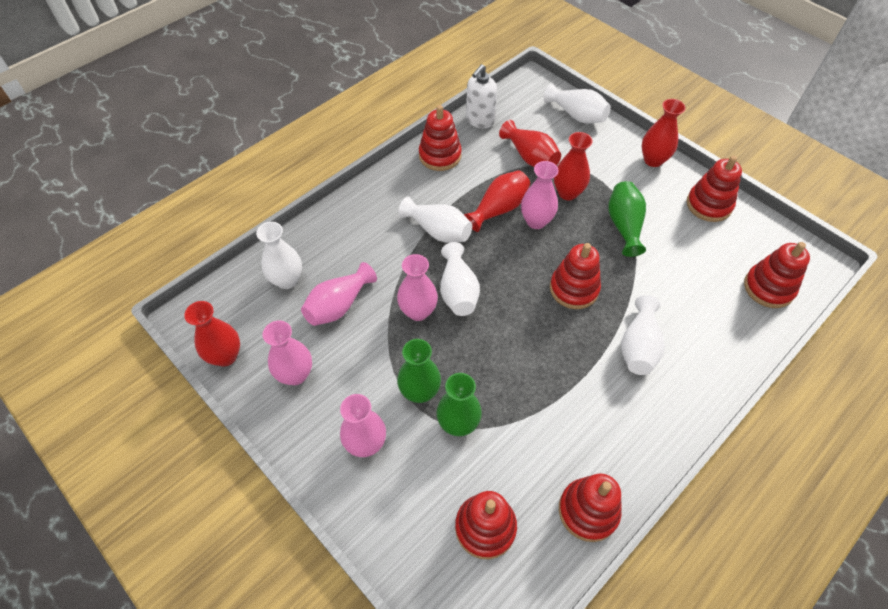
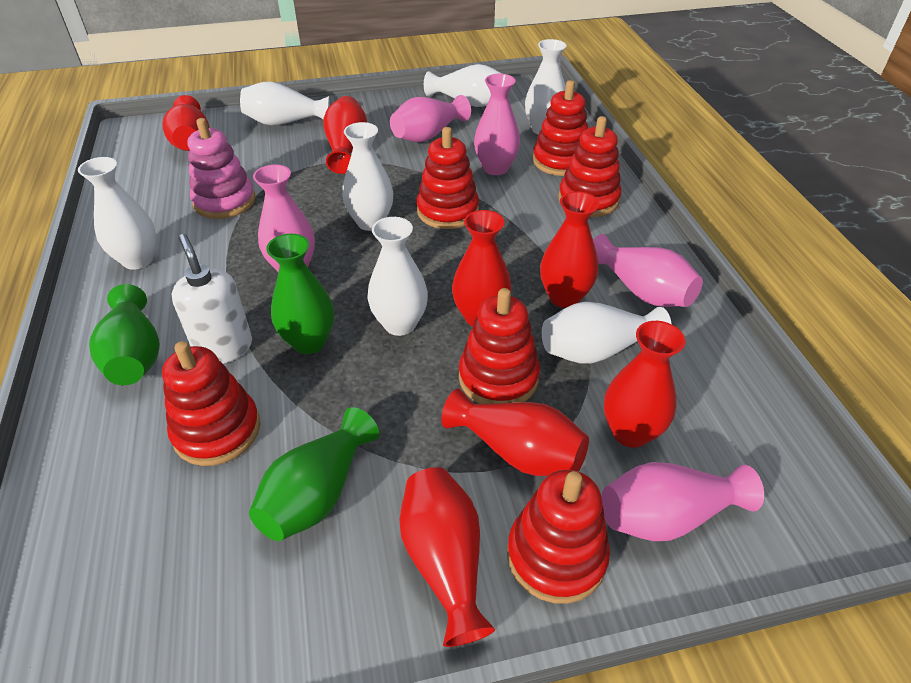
pink stacking toy: none = 0 -> [188,118,255,219] = 1
red vase: [184,301,240,367] [464,170,530,232] [499,120,561,167] [554,132,593,200] [642,99,686,167] = 5 -> [162,95,209,151] [323,96,367,174] [399,467,495,647] [441,388,589,476] [452,210,512,326] [540,191,599,308] [604,321,685,448] = 7
white vase: [256,222,302,289] [398,197,472,243] [440,242,480,316] [544,83,611,124] [621,295,665,375] = 5 -> [78,157,156,270] [240,82,330,126] [342,122,393,231] [367,217,428,336] [424,64,502,107] [525,39,566,135] [542,302,672,364] = 7

